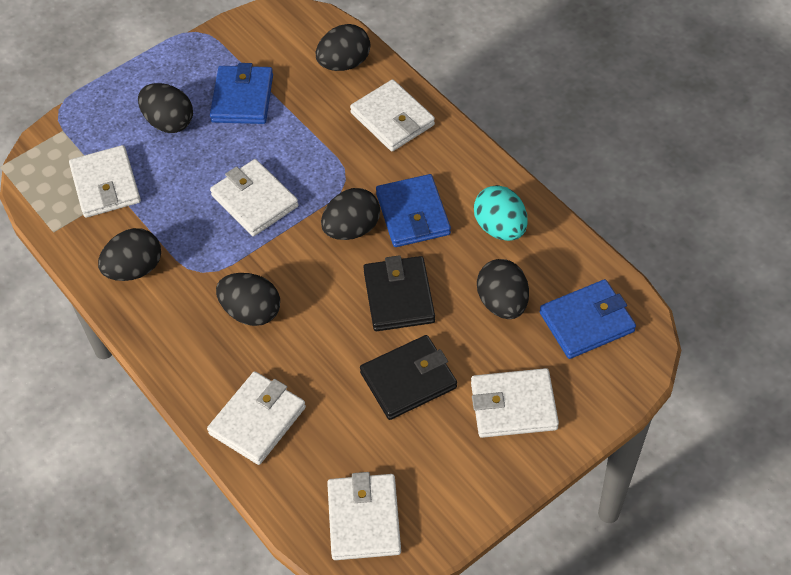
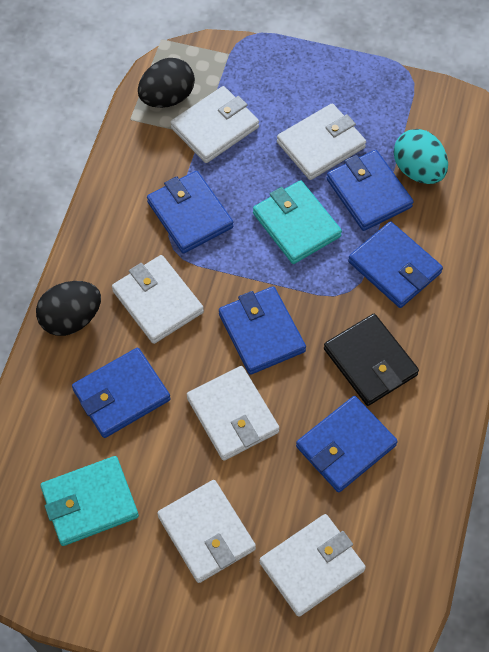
black egg: [98,228,161,281] [138,83,193,133] [216,273,280,326] [316,24,370,71] [321,188,380,240] [477,259,529,319] = 6 -> [36,281,101,336] [138,58,195,108] = 2
black wallet: [360,335,457,420] [363,255,435,331] = 2 -> [324,314,419,406] = 1
blue wallet: [210,63,273,124] [376,174,451,247] [540,279,636,359] = 3 -> [72,348,171,438] [147,171,233,254] [219,286,306,375] [296,396,398,492] [327,150,414,231] [348,221,443,308] = 6
turquoise wallet: none = 0 -> [40,456,139,546] [253,180,342,264] = 2

